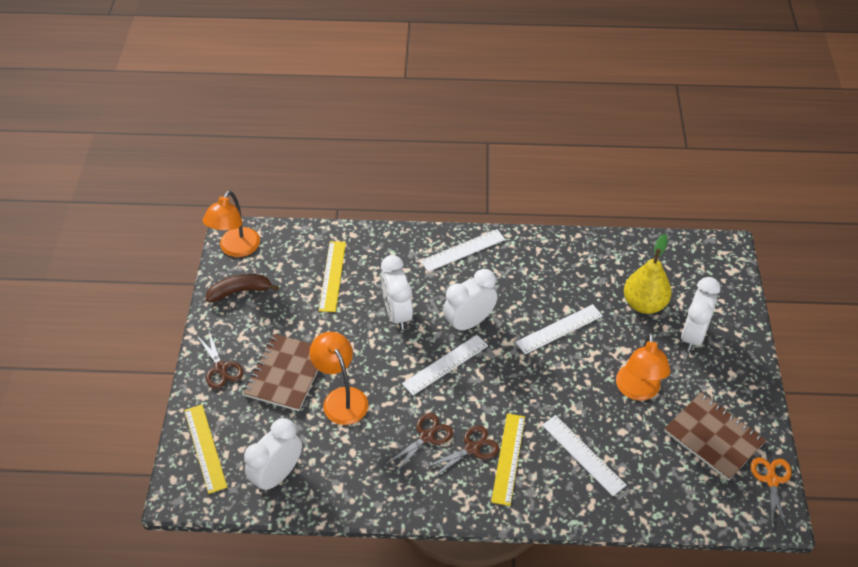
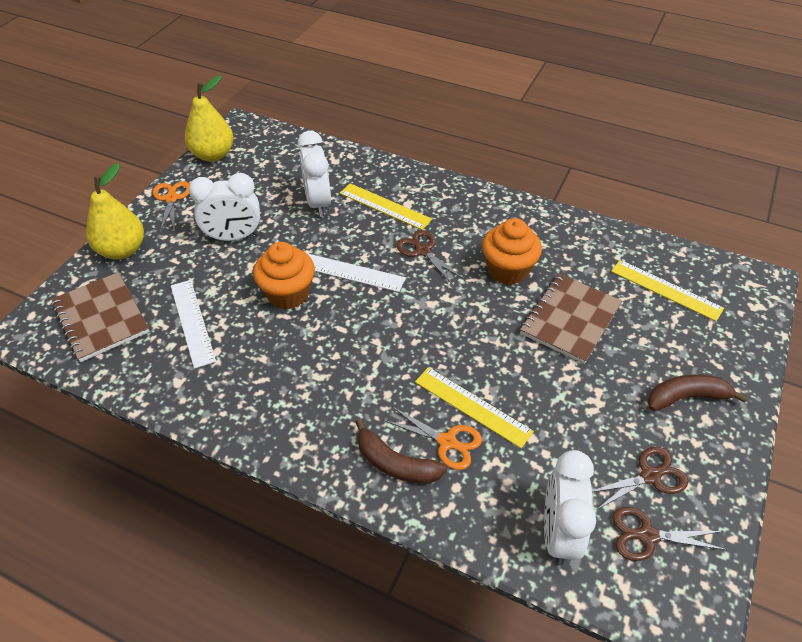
brown banana: [206,274,279,302] = 1 -> [356,419,447,484] [647,374,748,411] = 2
orange cupcake: none = 0 -> [253,242,315,310] [482,218,542,285] = 2
orange lamp: [203,190,260,257] [309,332,368,425] [616,333,670,401] = 3 -> none = 0
orange scissors: [751,457,792,530] = 1 -> [153,181,190,232] [383,407,482,470] = 2
white clock: [244,418,302,493] [381,255,413,330] [443,269,497,333] [681,277,721,352] = 4 -> [189,173,260,241] [298,131,331,217] [544,450,596,565] = 3
white ruler: [402,335,488,395] [420,229,505,272] [516,304,603,354] [542,415,627,496] = 4 -> [171,280,216,369] [307,253,406,292] = 2
yellow pear: [624,234,672,314] = 1 -> [86,163,144,260] [185,76,234,162] = 2

